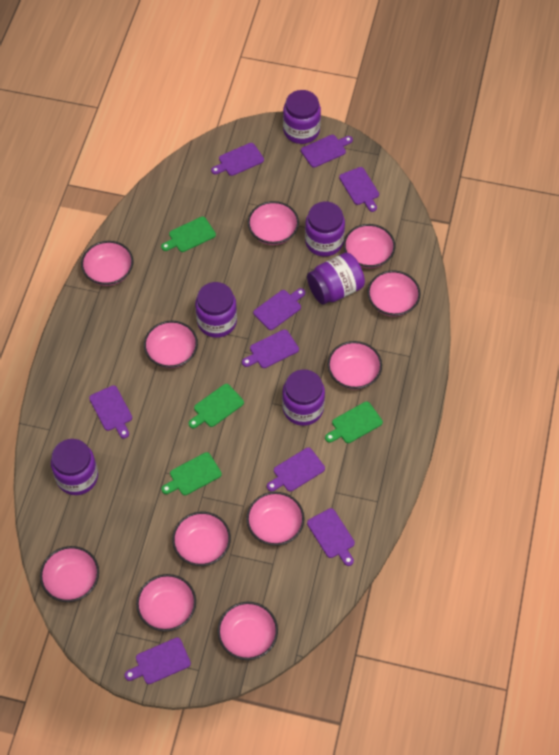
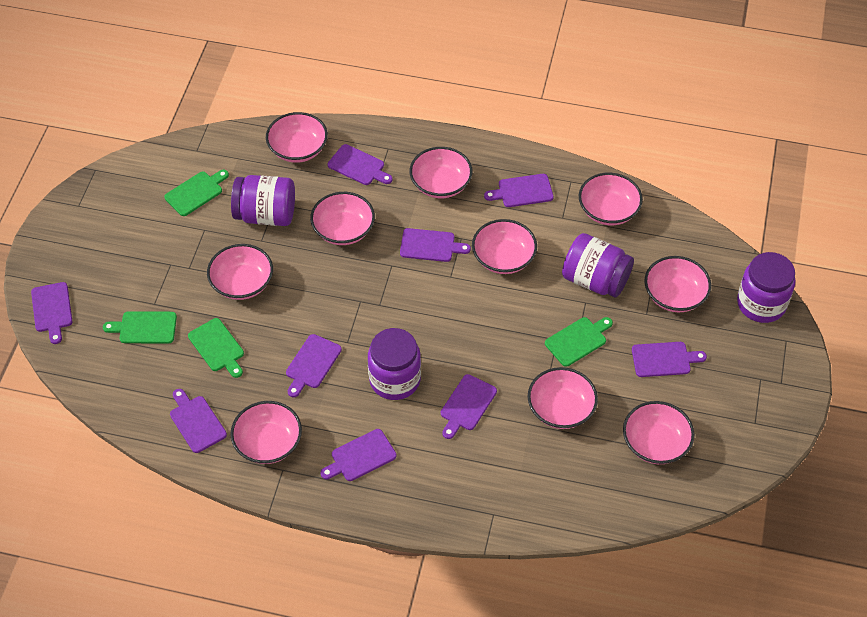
pink bowl: [40,546,99,602] [81,241,133,286] [136,574,196,632] [144,321,198,368] [172,512,231,566] [217,602,278,660] [246,492,305,546] [248,201,299,245] [327,341,382,390] [343,224,395,268] [367,270,421,317] = 11 -> [207,244,273,300] [230,401,302,464] [266,112,328,163] [310,192,375,245] [410,147,473,198] [472,219,537,274] [528,367,598,429] [579,173,643,225] [623,401,694,464] [644,256,711,312] = 10
purple jar: [51,439,98,495] [195,282,237,338] [282,369,325,426] [283,90,321,144] [305,202,345,257] [307,252,365,305] = 6 -> [231,175,295,226] [368,328,421,400] [562,233,634,298] [737,252,796,323] = 4

